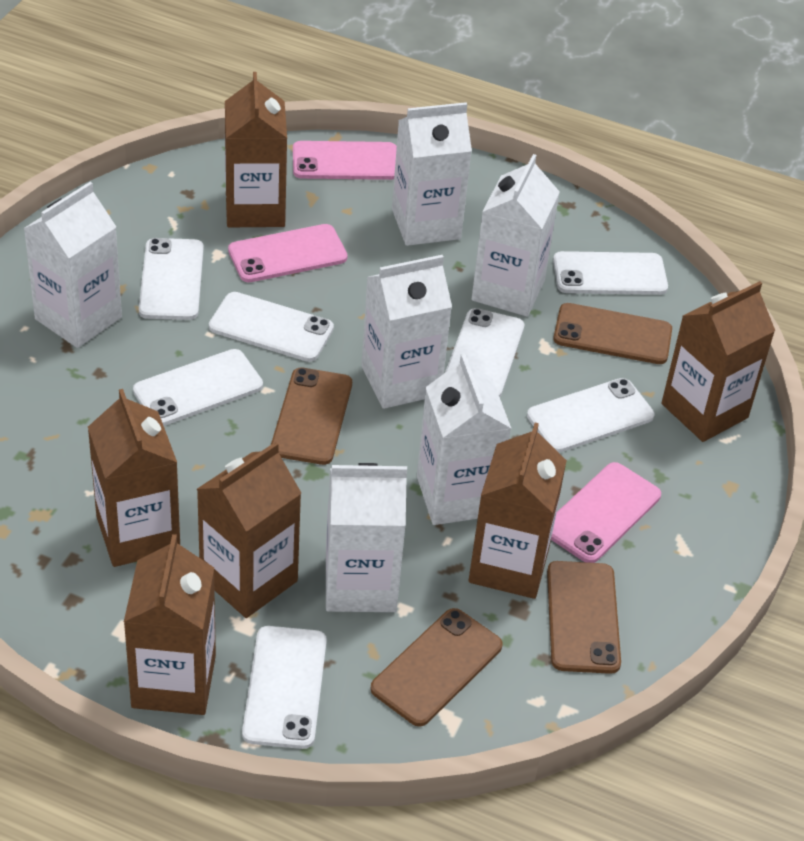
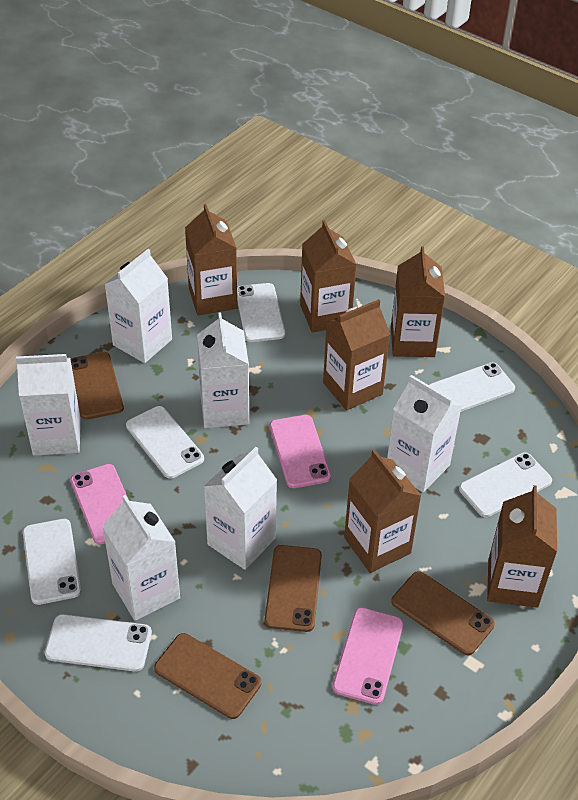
white phone: [133,349,263,426] [139,238,204,320] [209,292,334,362] [242,626,327,749] [445,308,524,397] [527,378,654,452] [553,251,668,295] = 7 -> [23,519,81,605] [45,614,152,671] [126,406,204,479] [237,283,285,342] [429,363,515,412] [459,452,552,517] = 6

